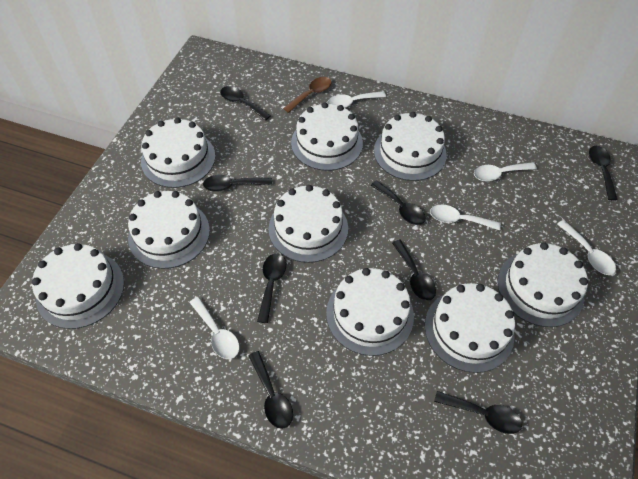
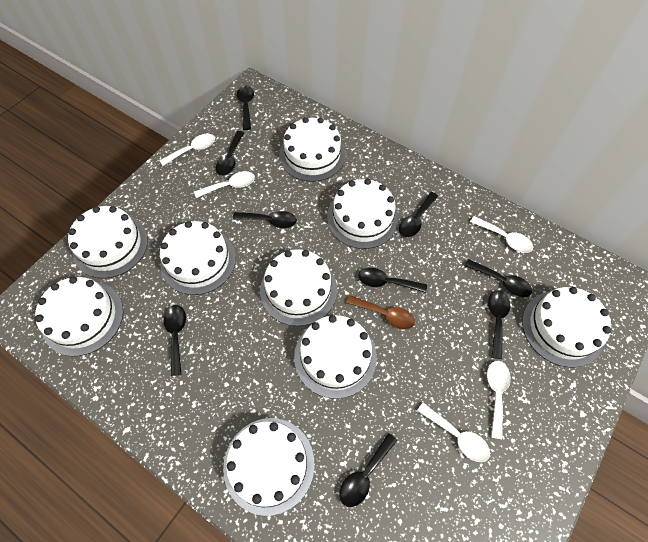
black spoon: [203,175,272,192] [220,86,271,121] [248,351,293,429] [257,253,286,323] [371,180,426,225] [392,240,436,301] [434,391,522,434] [589,146,618,200] = 8 -> [164,305,186,376] [216,131,244,175] [233,211,297,228] [237,85,254,130] [340,433,397,507] [359,268,427,293] [399,192,438,237] [465,259,532,297] [488,290,510,359] = 9

